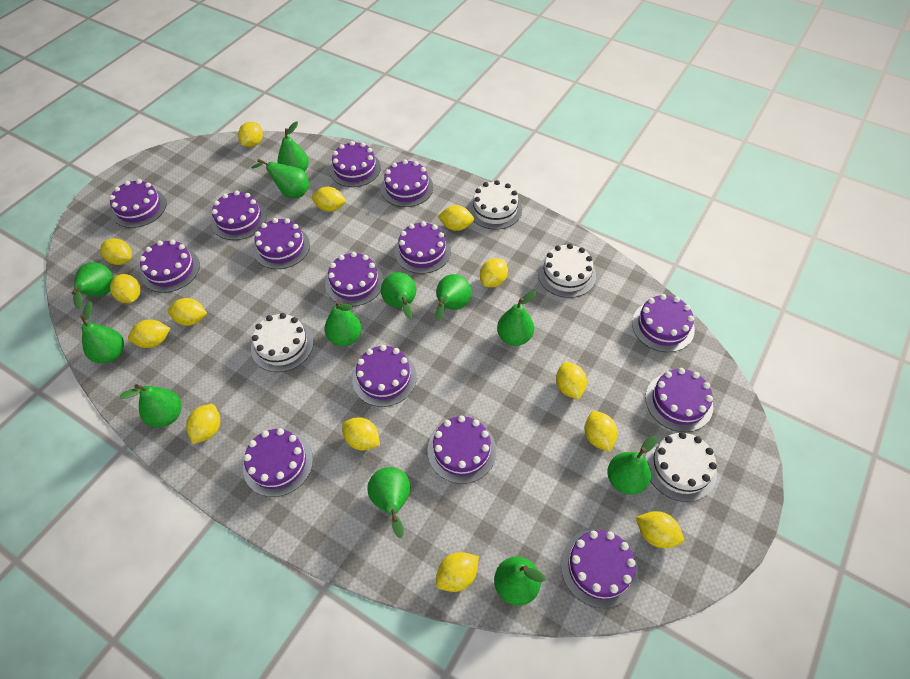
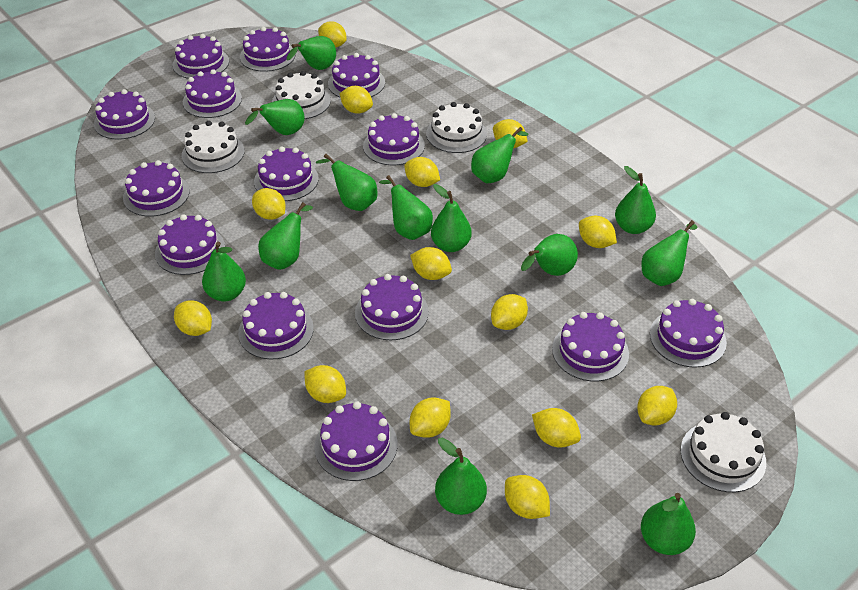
green pear: [72,262,114,309] [80,301,124,363] [120,384,182,427] [251,159,310,198] [278,122,309,172] [324,301,362,346] [367,467,411,538] [381,272,416,319] [436,274,472,321] [494,556,545,606] [497,290,536,346] [607,436,658,495] = 12 -> [202,242,246,302] [245,99,305,135] [258,202,313,270] [287,36,336,70] [316,154,377,211] [379,175,433,240] [431,184,472,252] [435,438,487,515] [471,127,529,183] [521,234,578,276] [615,166,656,234] [641,220,698,286] [641,493,696,555] = 13

